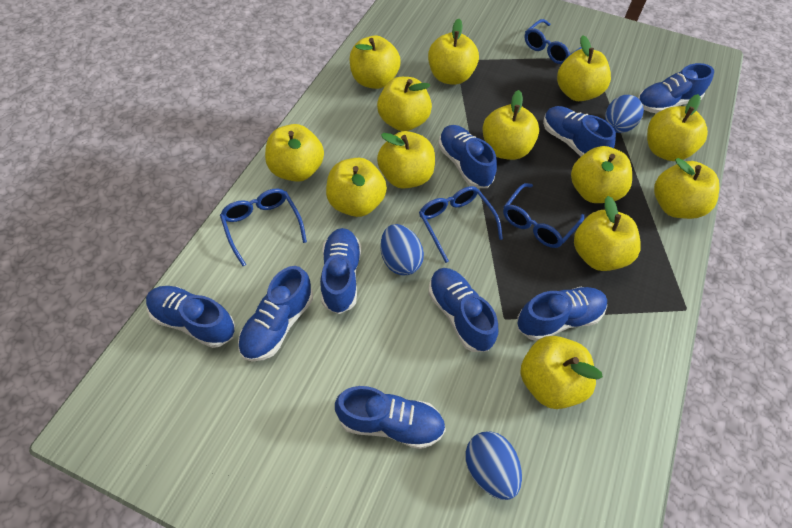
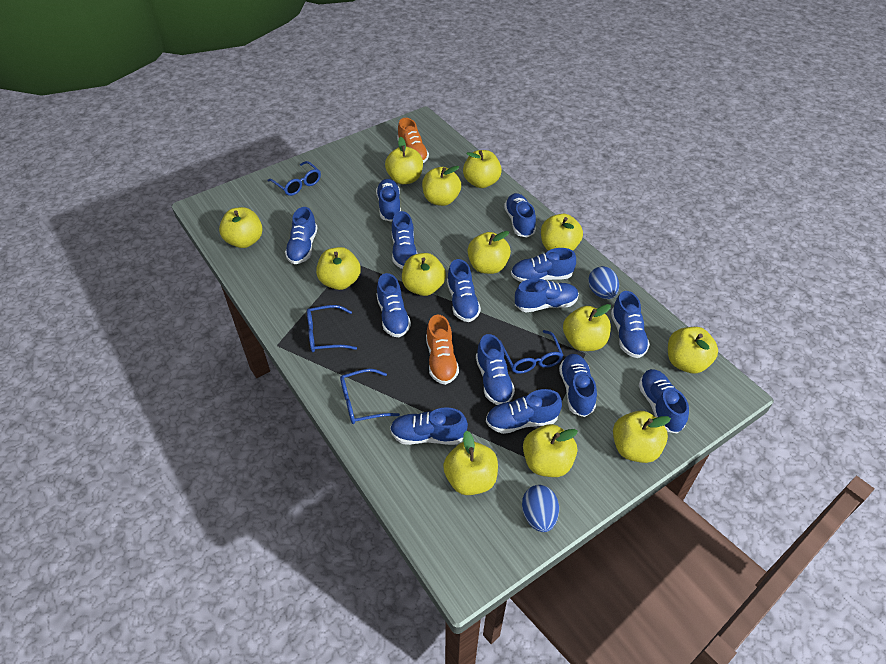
blue egg: [381,224,424,276] [465,431,522,500] [605,95,644,133] = 3 -> [522,485,559,532] [588,266,619,299] = 2
blue shoe: [146,286,235,348] [238,266,313,362] [320,228,361,314] [335,386,446,449] [428,268,498,352] [438,125,497,188] [517,287,607,341] [543,106,616,157] [638,63,714,113] = 9 -> [285,207,317,264] [376,179,401,222] [377,273,411,337] [390,407,468,445] [392,211,418,269] [447,259,481,322] [476,334,515,405] [486,389,562,434] [504,193,536,238] [511,248,576,282] [515,278,579,312] [559,354,597,417] [611,291,650,358] [639,369,689,433] = 14
orange shoe: none = 0 -> [397,118,429,163] [426,315,459,385] = 2

